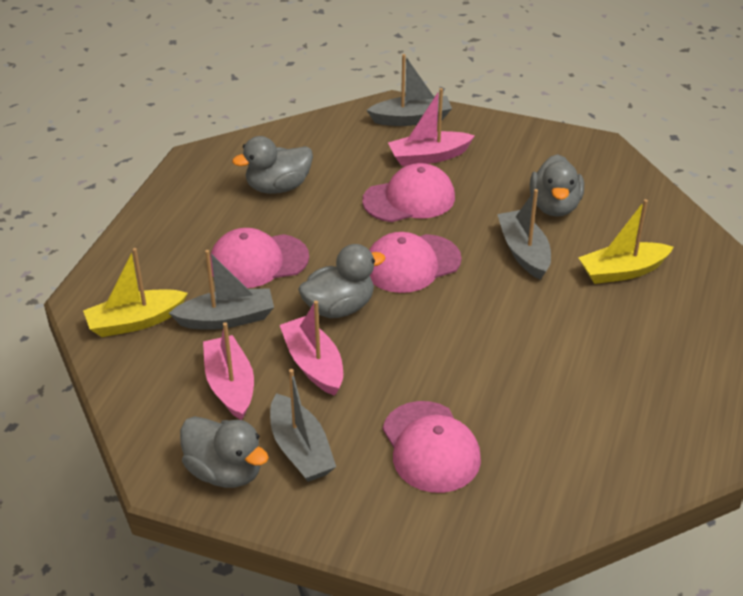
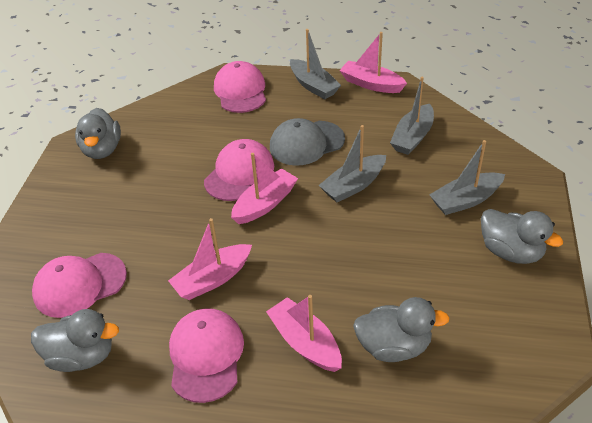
grey cap: none = 0 -> [270,118,345,166] = 1
pink boat: [203,322,254,420] [280,301,343,396] [388,88,475,166] = 3 -> [168,218,252,300] [231,153,298,224] [266,295,342,372] [339,32,407,93] = 4
yellow boat: [83,248,188,337] [578,199,673,284] = 2 -> none = 0

